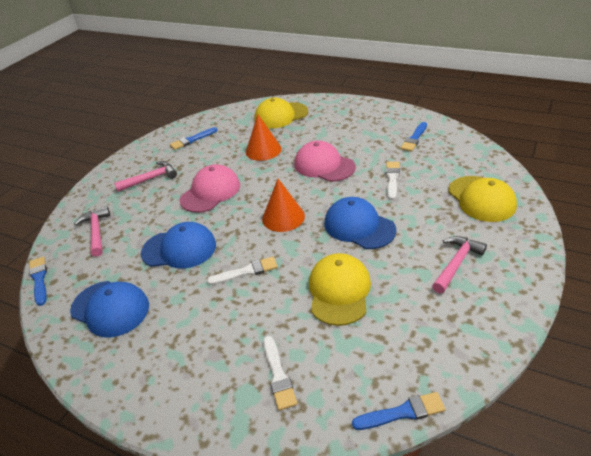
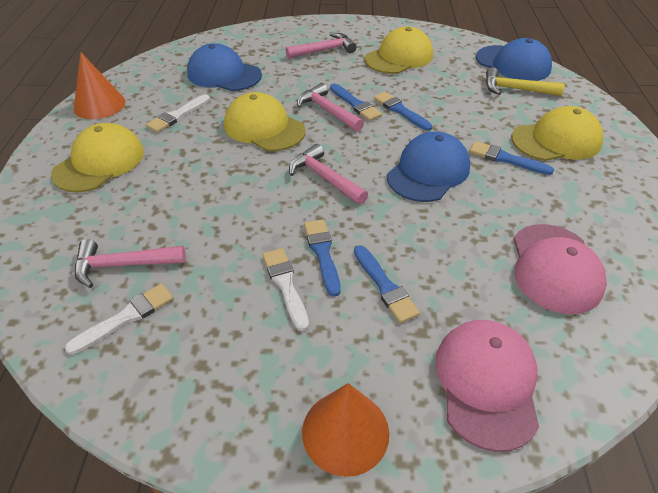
blue brush: [29,257,47,306] [170,127,217,150] [352,392,446,430] [400,122,427,152] = 4 -> [304,220,341,297] [330,83,382,121] [354,245,420,323] [374,92,432,131] [469,141,554,175] = 5
pink hammer: [74,206,110,257] [114,161,177,192] [432,236,487,293] = 3 -> [75,239,186,288] [285,33,356,59] [289,144,368,205] [297,83,364,132] = 4
yellow cap: [255,98,308,129] [309,253,371,326] [448,176,517,222] = 3 -> [51,123,144,192] [224,92,306,151] [365,27,433,74] [511,106,603,161] = 4
yellow hammer: none = 0 -> [486,67,565,96] = 1

